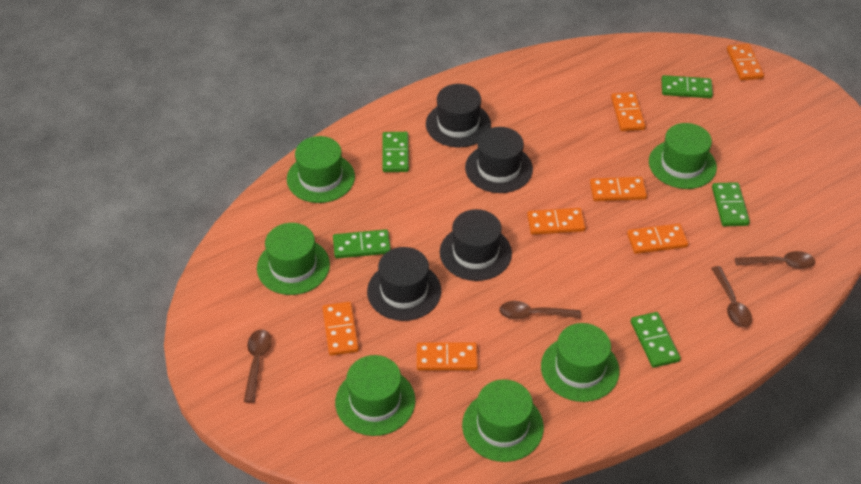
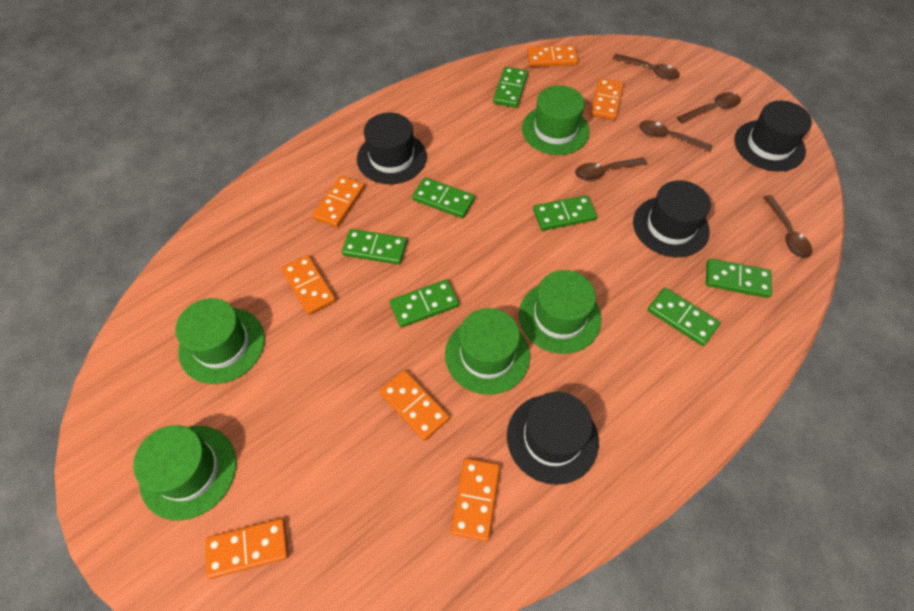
brown spoon: [244,330,272,403] [499,301,581,320] [711,266,752,328] [735,251,815,269] = 4 -> [575,158,647,180] [613,54,680,80] [639,120,713,152] [677,92,741,123] [763,195,812,258] = 5
green domino: [333,229,391,258] [382,132,409,172] [631,312,681,368] [661,75,713,98] [712,182,750,226] = 5 -> [342,229,407,265] [390,279,459,328] [412,177,475,218] [493,67,528,108] [533,195,597,231] [648,288,720,346] [706,258,772,298] = 7
green hat: [257,223,330,295] [287,136,355,203] [335,355,415,436] [462,379,544,462] [541,323,620,402] [649,123,717,189] = 6 -> [133,425,236,521] [175,298,265,384] [445,308,530,395] [519,270,602,354] [522,85,590,155] = 5

